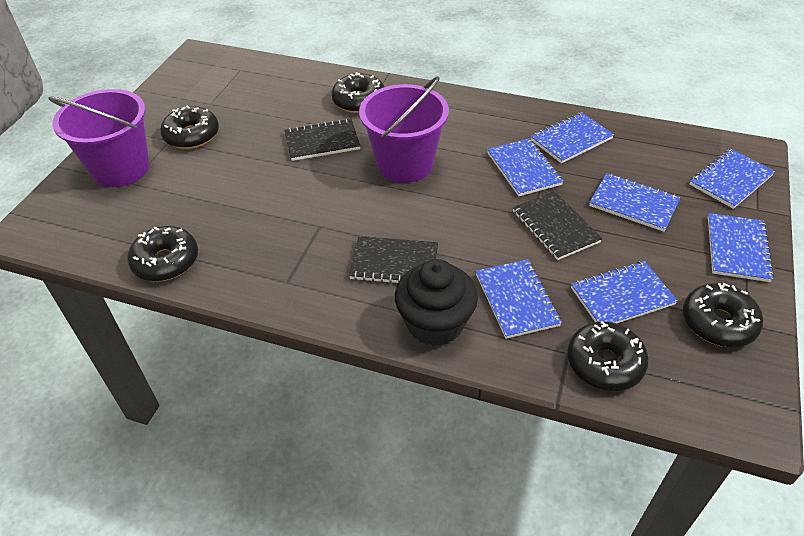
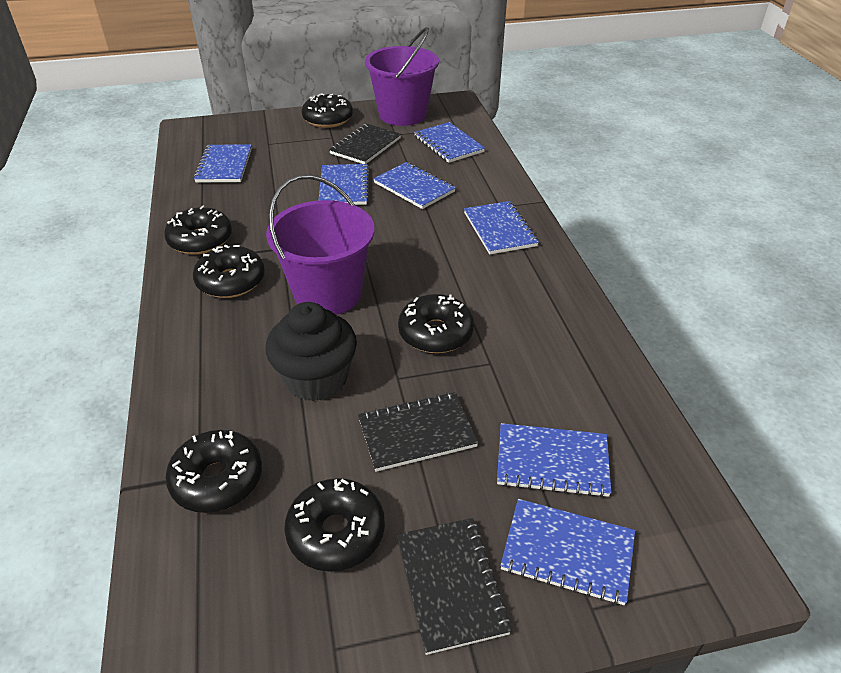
black donut: [127,226,198,282] [160,106,219,149] [332,72,384,113] [567,321,649,391] [683,283,764,347] = 5 -> [164,206,232,255] [165,430,262,513] [193,245,265,298] [284,478,385,572] [302,93,353,128] [398,294,474,353] = 6

